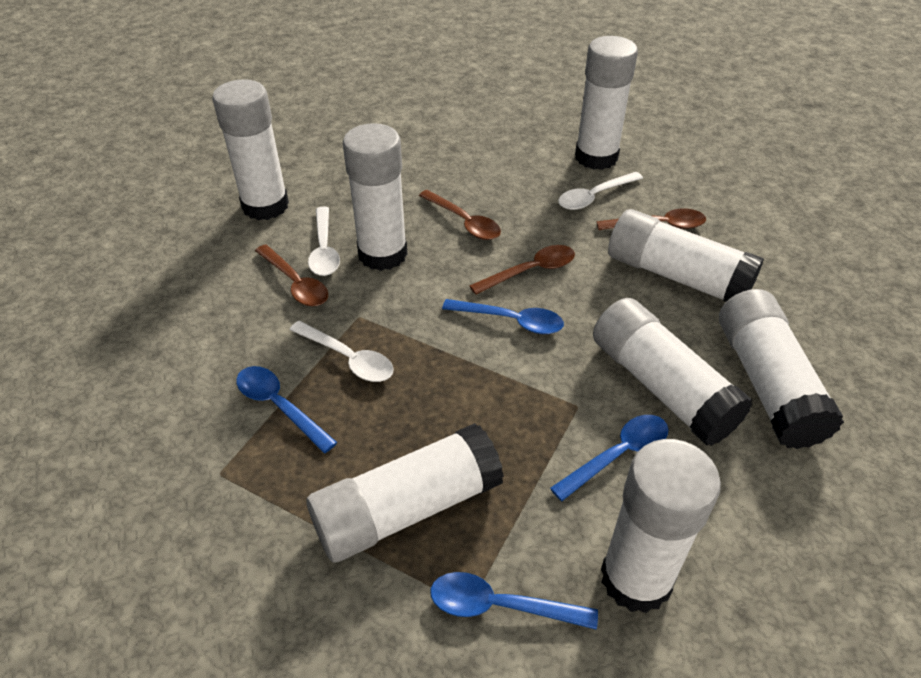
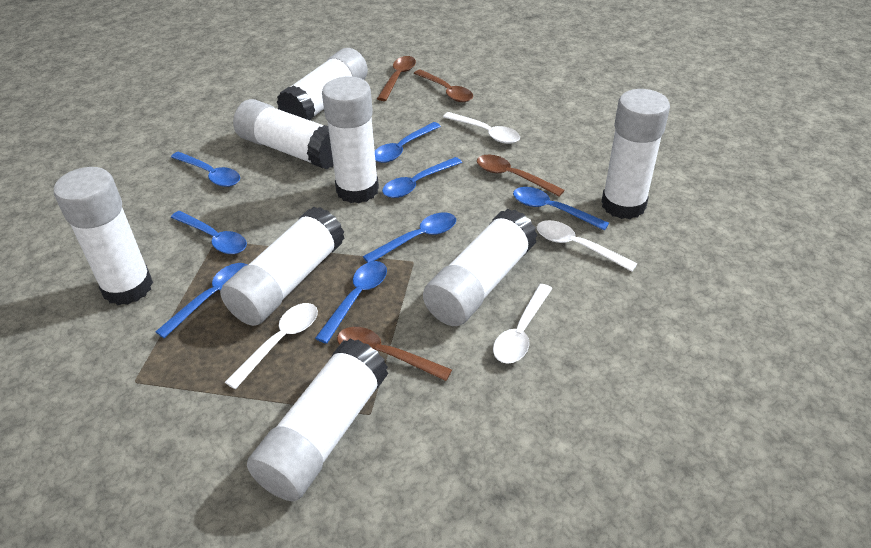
blue spoon: [236,366,337,453] [431,572,598,630] [442,299,564,334] [550,415,668,501] = 4 -> [155,263,247,338] [171,151,240,187] [171,211,247,254] [315,261,387,344] [363,213,456,263] [375,122,441,163] [382,157,462,198] [513,187,609,231] = 8
white spoon: [289,321,394,382] [308,207,340,276] [558,172,643,210] = 3 -> [225,303,318,389] [443,112,520,144] [493,284,552,364] [537,220,637,271] = 4

